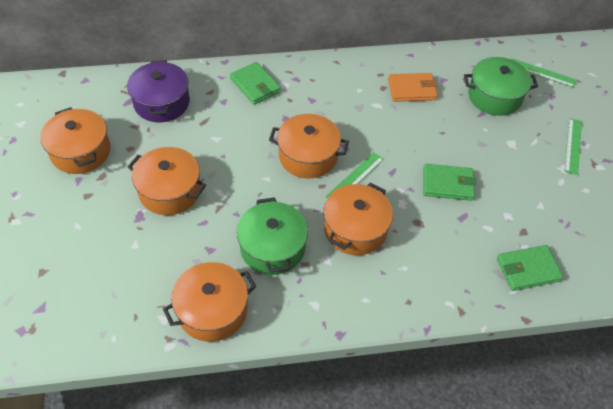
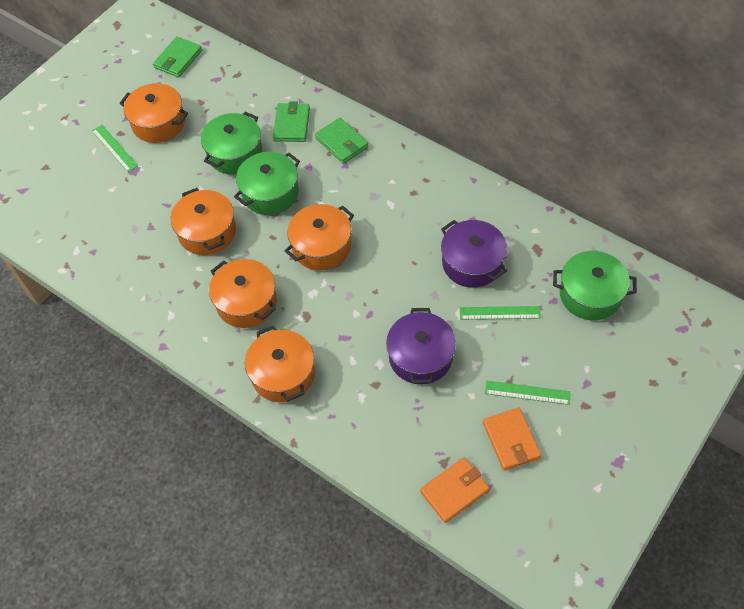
green pot: [237,197,308,275] [464,57,538,116] = 2 -> [201,112,262,175] [234,152,300,215] [553,251,637,320] = 3
orange wallet: [388,73,438,102] = 1 -> [420,458,490,523] [483,408,541,471] = 2
purple pot: [127,60,190,122] = 1 -> [386,308,456,385] [441,220,507,288] = 2

